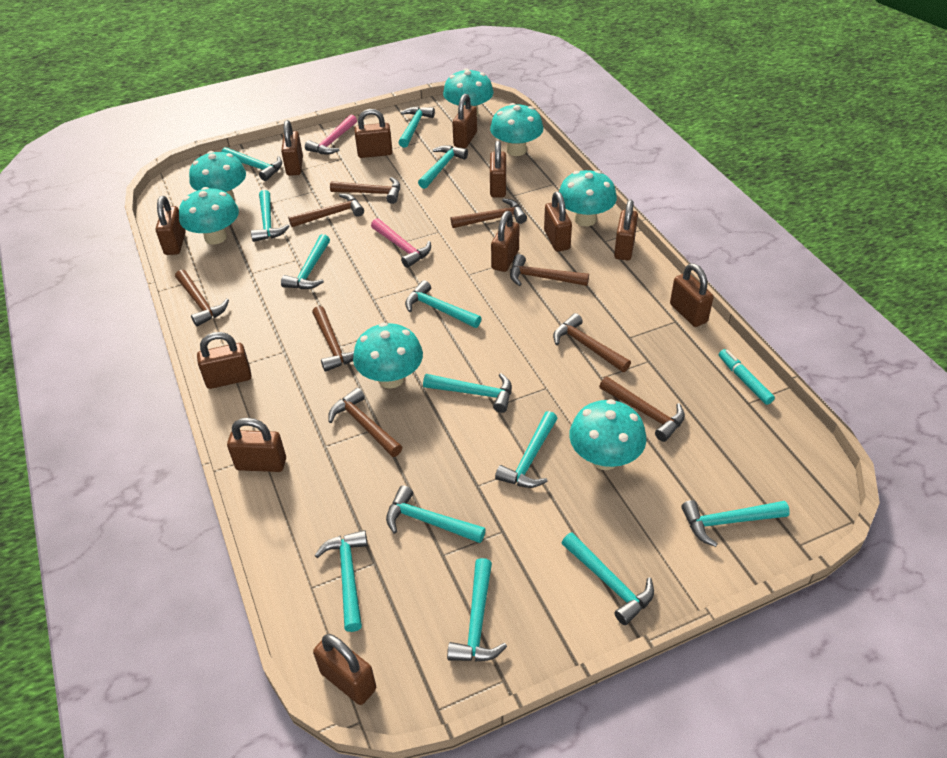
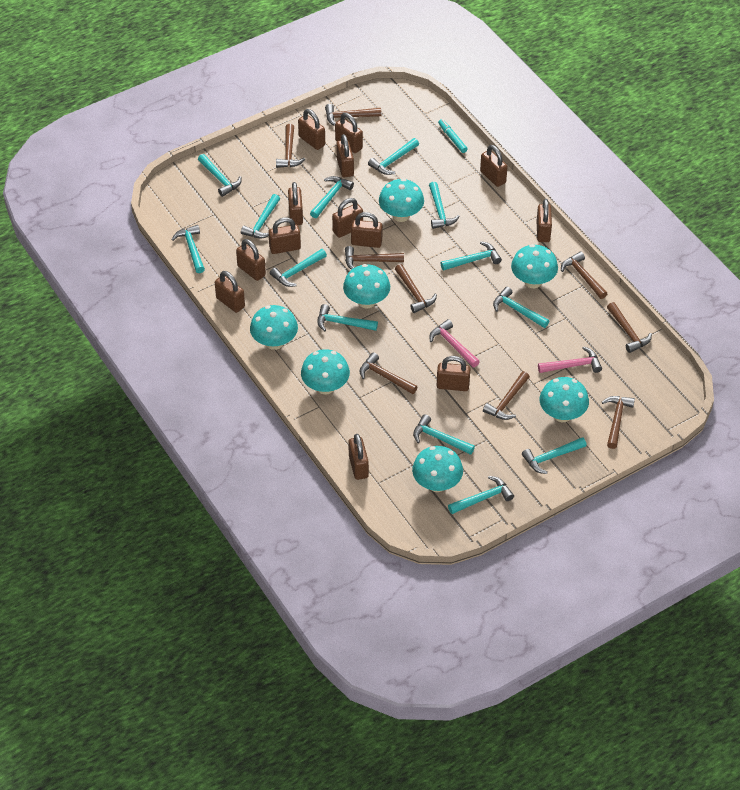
brown padlock: [155,196,186,255] [197,332,252,389] [227,418,286,472] [281,120,303,176] [313,634,376,705] [354,109,393,158] [452,94,477,148] [490,140,506,197] [491,211,520,272] [544,191,572,252] [614,200,638,260] [670,263,714,327] = 12 -> [215,271,245,313] [236,239,266,281] [268,217,301,254] [288,182,303,225] [298,109,325,150] [332,198,363,238] [335,113,363,153] [336,134,354,177] [349,434,369,480] [351,212,382,248] [437,356,470,391] [480,145,507,187] [536,199,552,242] = 13

